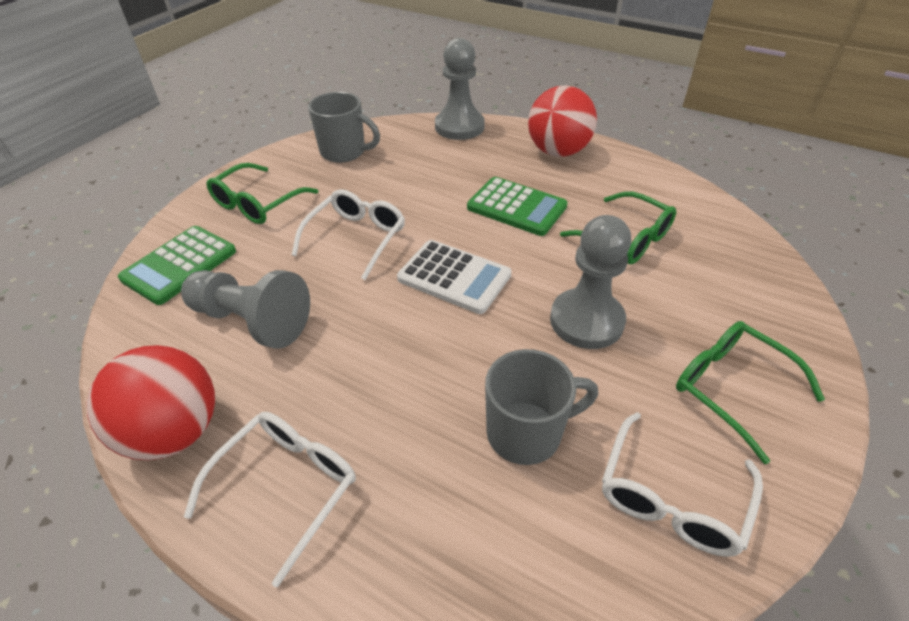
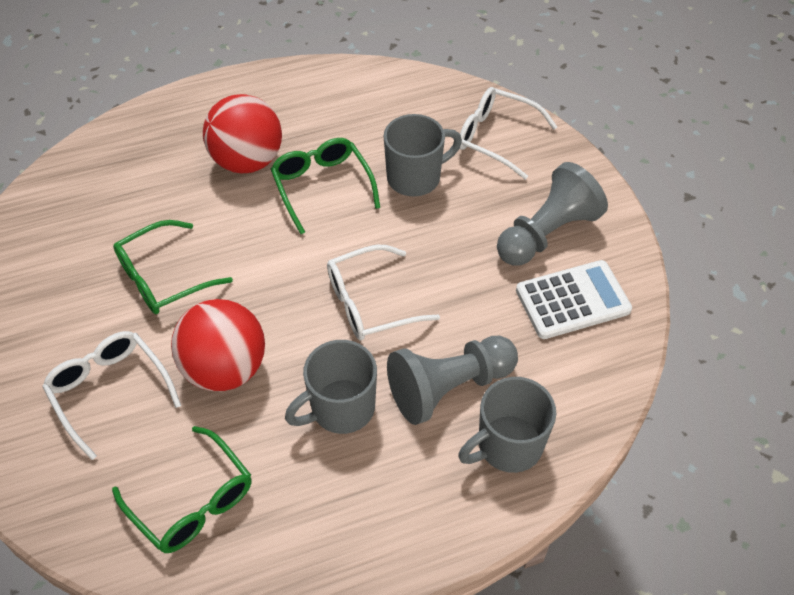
green calculator: [118,226,236,305] [467,177,568,236] = 2 -> none = 0
grey mug: [308,92,380,163] [485,349,598,465] = 2 -> [285,340,377,434] [384,114,462,197] [458,377,556,473] = 3
grey pawn: [181,270,310,349] [435,38,485,140] [550,215,632,349] = 3 -> [387,336,518,425] [497,162,608,266] = 2

